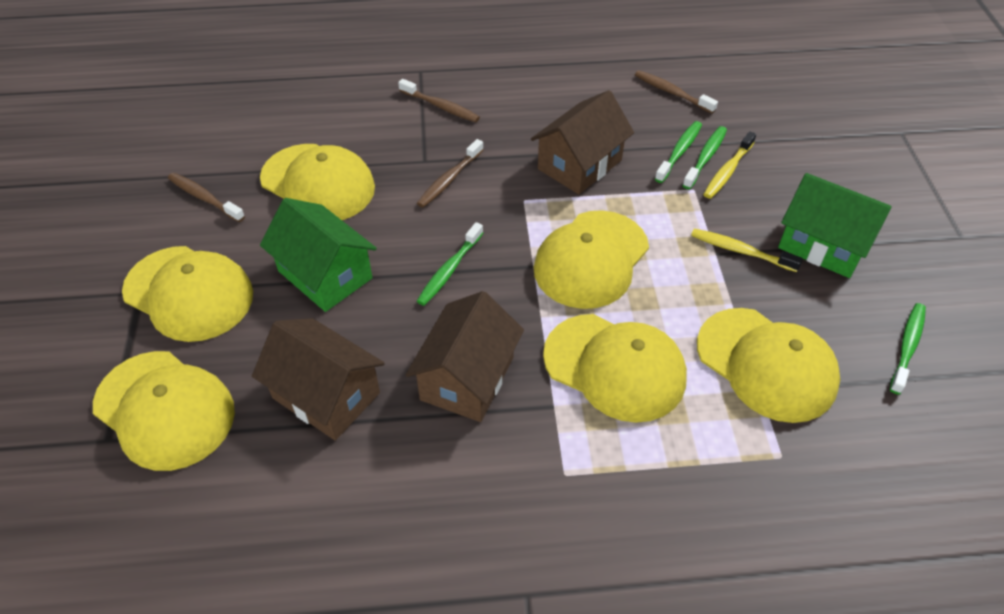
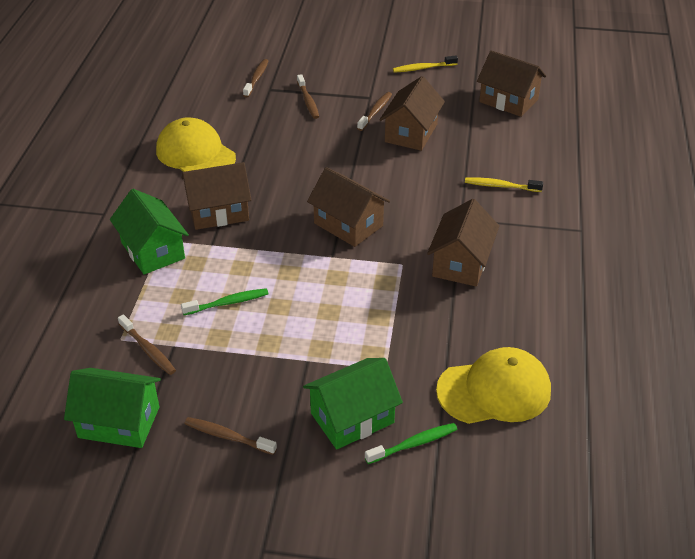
brown house: [252,318,385,440] [406,291,524,422] [531,90,634,194] = 3 -> [182,162,251,230] [307,167,390,247] [379,76,445,151] [427,199,499,287] [477,50,546,117] = 5
brown toothbrush: [168,173,245,222] [398,79,480,122] [417,139,484,208] [635,70,718,114] = 4 -> [118,314,176,375] [184,417,277,455] [243,59,268,97] [297,74,319,119] [357,92,392,131] = 5
green house: [260,198,377,312] [778,173,892,278] = 2 -> [64,368,161,448] [110,189,189,275] [303,358,403,450] = 3
green toothbrush: [417,222,483,306] [655,121,702,183] [682,126,727,189] [890,303,926,394] = 4 -> [181,288,268,315] [365,423,458,464] = 2
yellow cap: [93,351,235,471] [122,246,253,342] [260,144,375,220] [534,210,649,309] [543,314,687,423] [697,308,840,423] = 6 -> [156,117,236,172] [436,347,551,424] = 2

